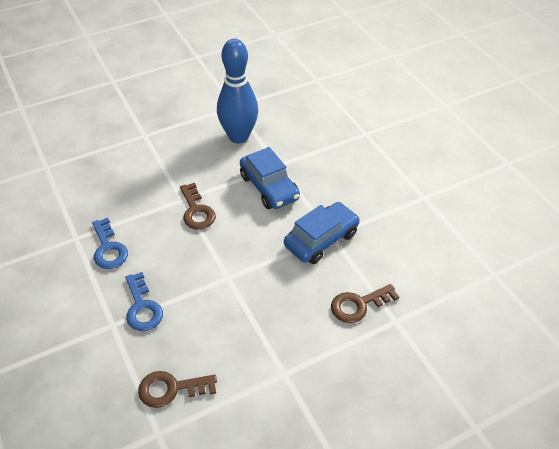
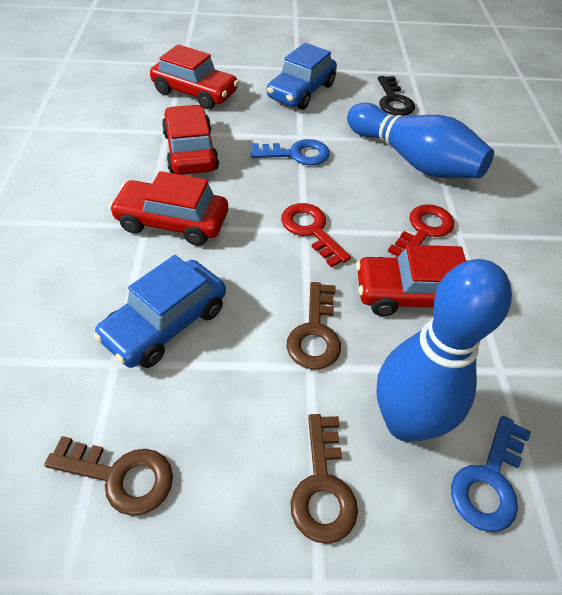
black key: none = 0 -> [378,76,415,116] = 1
blue bowling pin: [217,39,258,143] = 1 -> [347,103,494,178] [377,259,512,442] = 2
red car: none = 0 -> [109,171,228,246] [150,44,239,109] [162,105,219,175] [356,245,468,316] = 4
red key: none = 0 -> [281,203,351,267] [388,204,454,256] = 2

